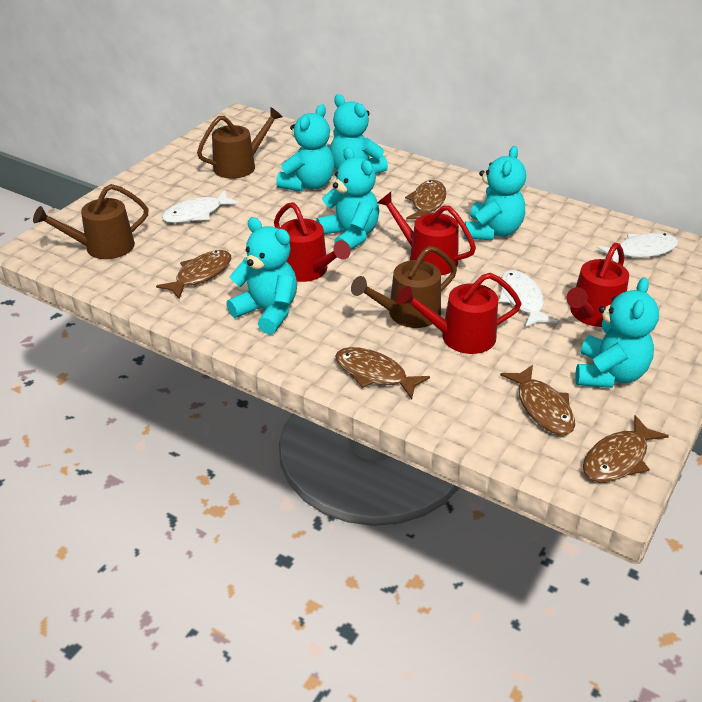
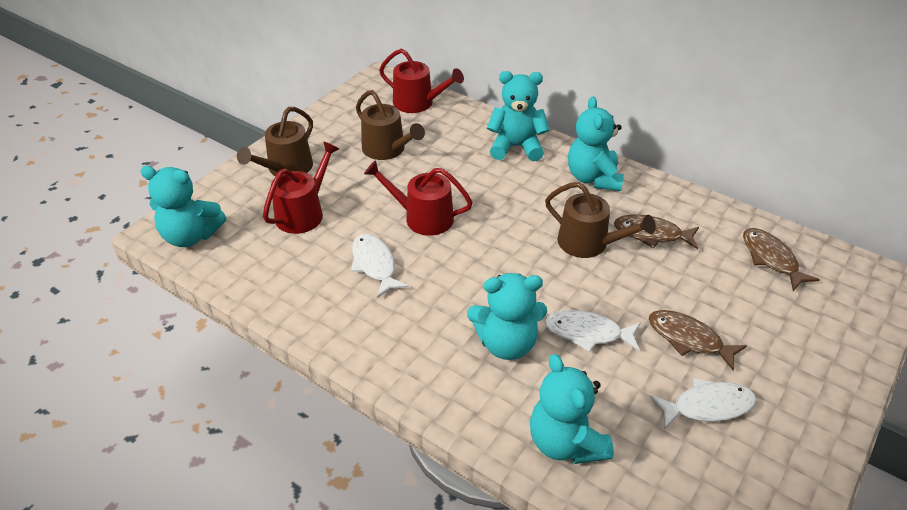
brown fish: [156,250,231,299] [335,347,430,399] [405,180,446,219] [500,365,575,435] [583,415,669,482] = 5 -> [614,215,699,249] [649,310,747,371] [743,228,820,291] = 3
red watering can: [274,202,351,282] [377,192,476,275] [397,273,522,354] [566,243,629,327] = 4 -> [263,141,339,234] [364,160,473,236] [379,49,464,113] = 3
turquoise teddy bear: [226,217,297,334] [276,104,335,192] [316,147,379,250] [330,94,388,174] [464,146,526,240] [575,277,659,388] = 6 -> [140,166,226,247] [467,273,547,360] [487,71,549,161] [530,354,614,464] [568,96,624,191] = 5

